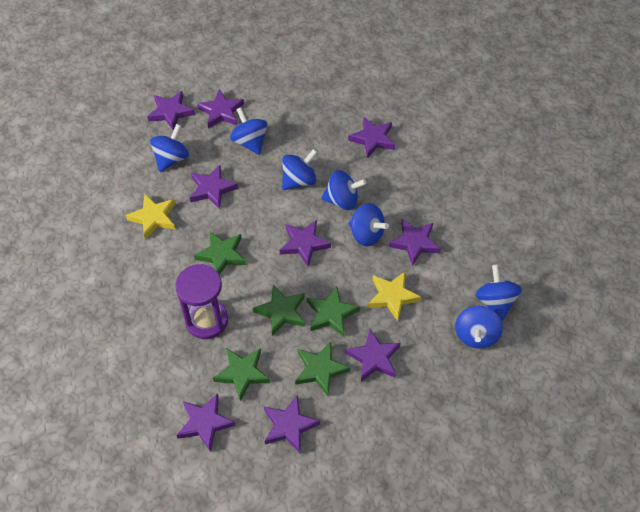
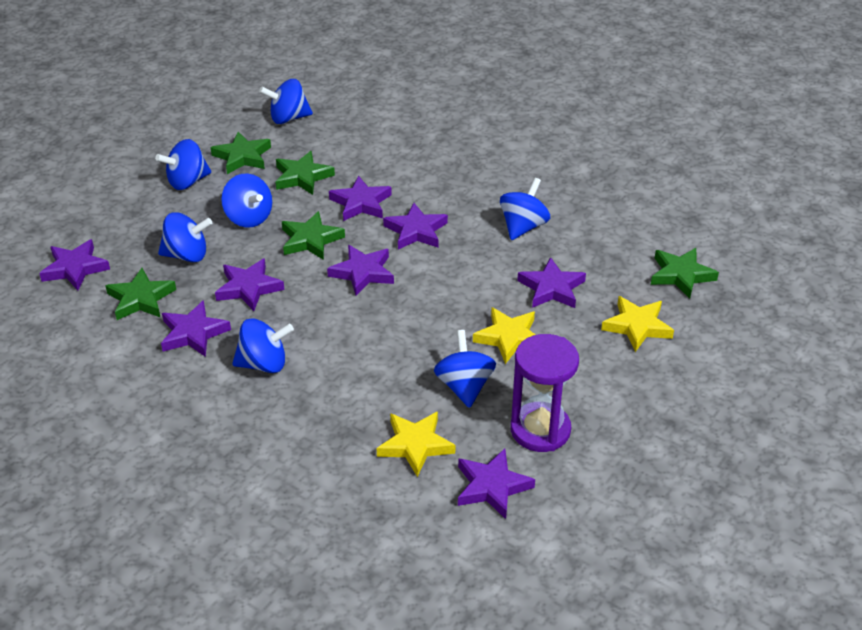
purple star: [147,91,195,131] [177,393,236,452] [190,165,238,209] [197,89,244,128] [264,395,320,453] [280,220,331,266] [345,329,401,381] [348,117,395,158] [389,219,441,266] = 9 -> [39,239,110,291] [161,300,231,357] [215,258,284,311] [327,245,394,296] [329,176,392,221] [383,203,448,250] [458,449,535,519] [517,257,586,308] = 8
yellow star: [126,194,175,239] [368,272,421,321] = 2 -> [377,412,455,477] [473,307,536,364] [601,296,674,352] = 3

